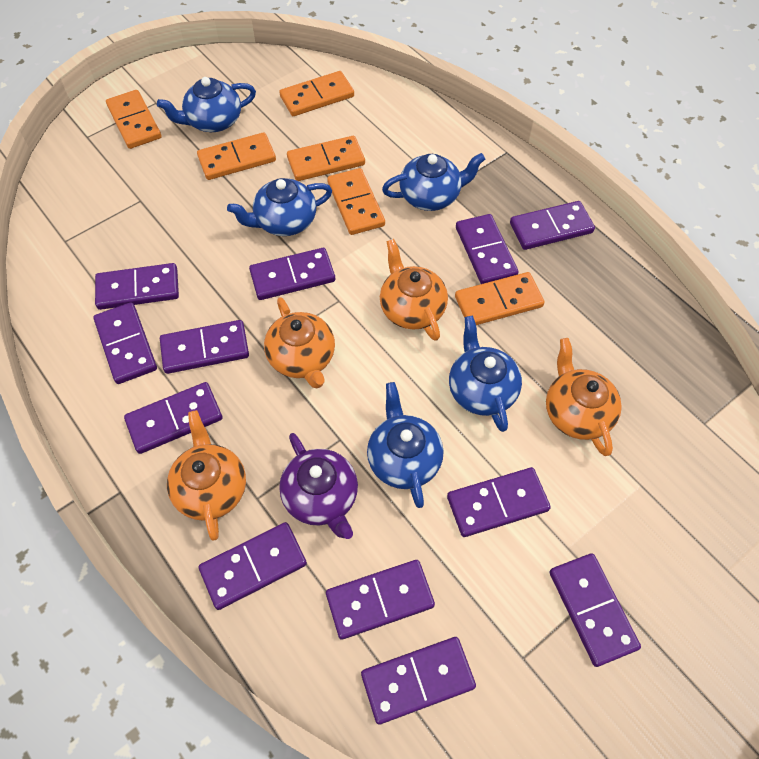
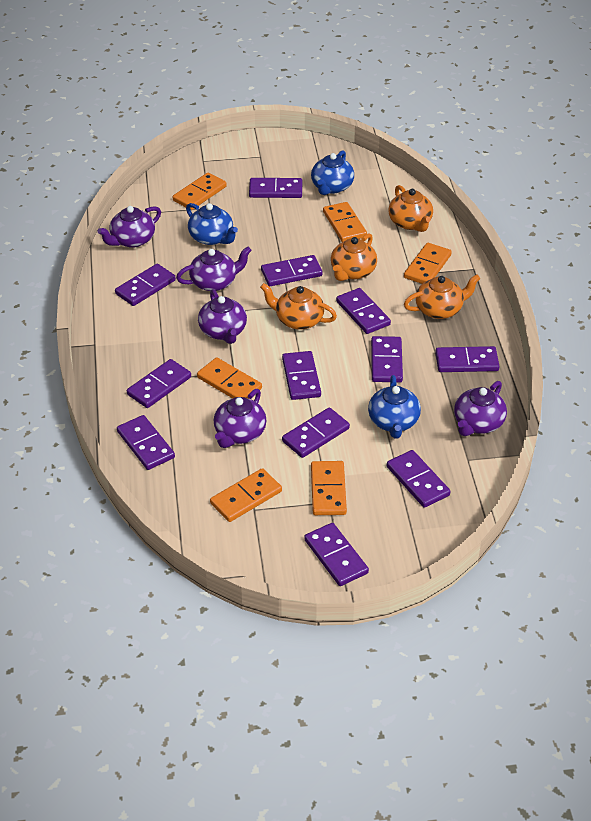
blue teapot: [157,77,256,132] [227,178,332,236] [367,382,444,508] [382,153,485,211] [449,316,522,432] = 5 -> [186,203,238,245] [311,150,354,195] [368,375,421,438] = 3
purple teapot: [279,433,358,539] = 1 -> [97,206,161,248] [176,247,252,291] [198,289,247,344] [214,389,266,448] [454,381,507,436] = 5

